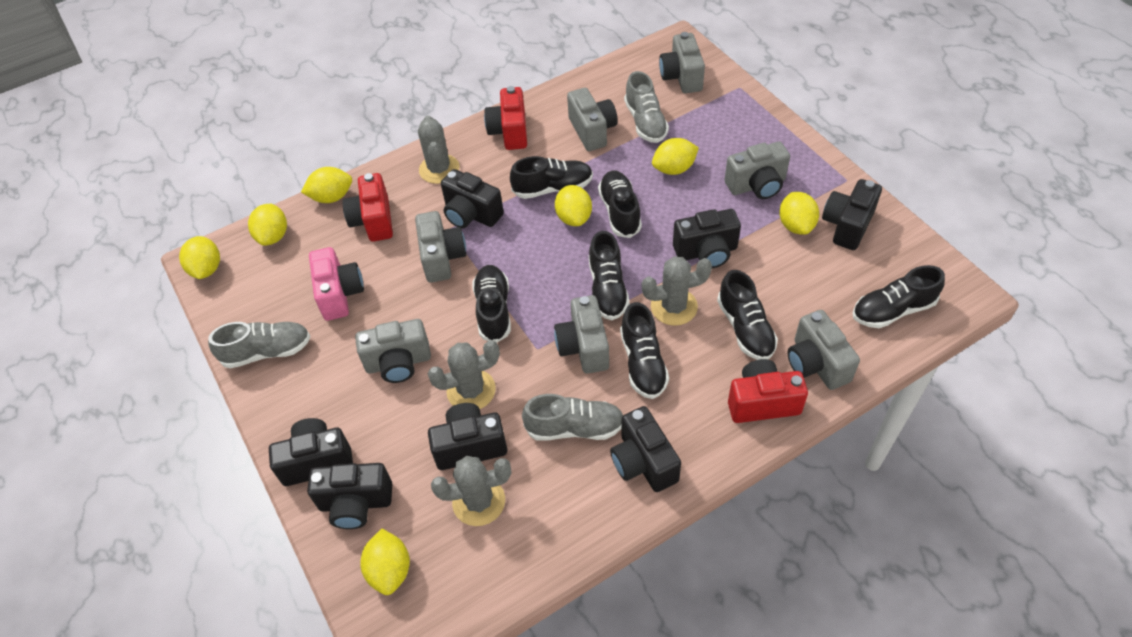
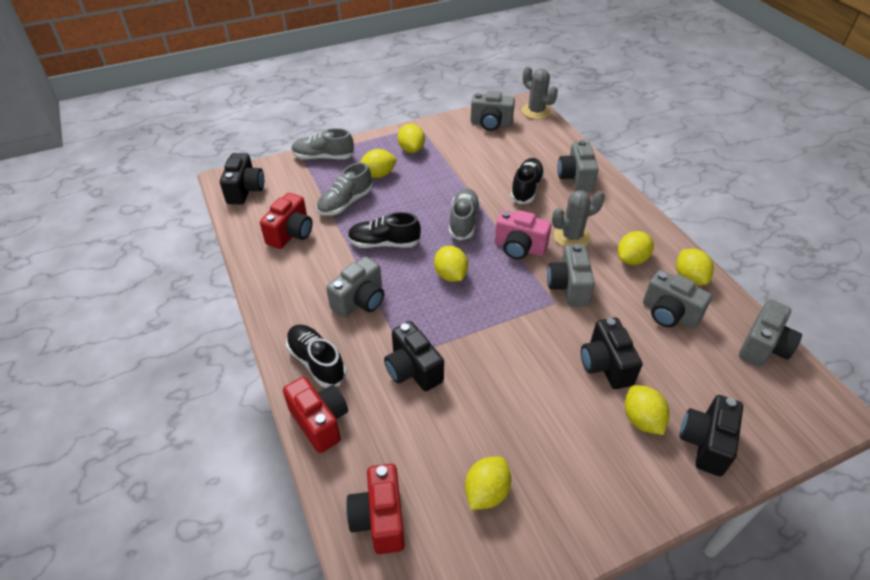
black camera: [269,418,353,486] [307,463,392,529] [428,403,507,470] [441,169,504,228] [610,406,681,492] [673,209,741,268] [822,179,882,250] = 7 -> [220,153,264,204] [384,321,444,391] [581,318,642,389] [680,395,743,476] = 4
black shoe: [472,265,511,343] [510,156,593,199] [589,231,629,320] [598,171,642,238] [620,302,669,399] [717,270,778,360] [853,265,945,328] = 7 -> [286,325,346,388] [348,212,421,248] [510,158,545,204] = 3
grey cactus: [418,116,460,184] [428,340,500,409] [431,456,511,526] [642,256,712,326] = 4 -> [522,66,558,119] [552,190,605,247] = 2
grey camera: [355,319,431,383] [415,211,466,283] [554,295,609,374] [567,88,618,151] [659,32,705,93] [724,141,790,199] [787,310,860,390] = 7 -> [326,256,384,318] [471,91,515,131] [547,244,595,306] [558,140,599,192] [643,270,712,329] [739,299,802,367] = 6

